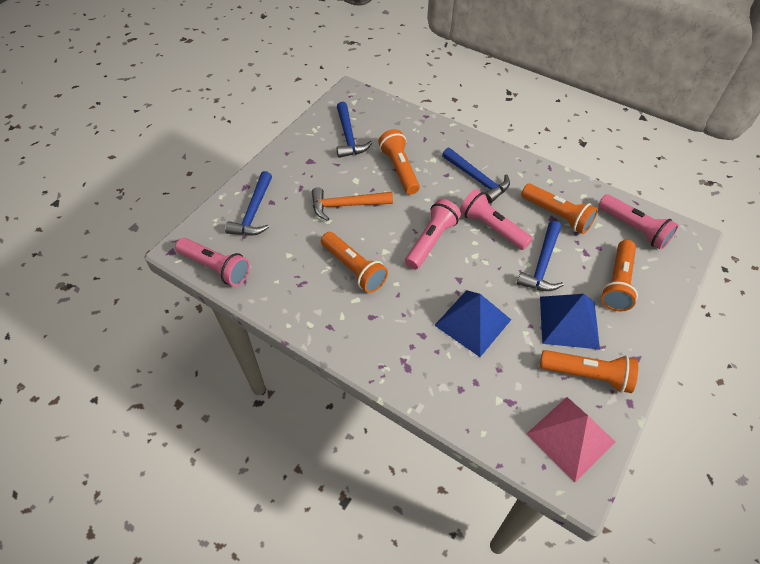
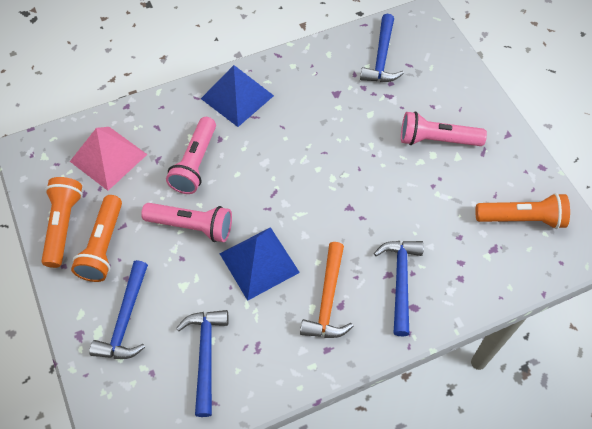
orange flashlight: [321,232,388,293] [378,129,420,195] [521,184,598,234] [540,350,638,393] [601,240,638,311] = 5 -> [41,177,82,268] [71,195,122,282] [475,193,570,229] = 3
pink flashlight: [175,238,250,286] [405,199,461,269] [460,189,533,250] [598,194,679,250] = 4 -> [141,203,232,242] [166,117,216,194] [401,111,487,146] = 3

